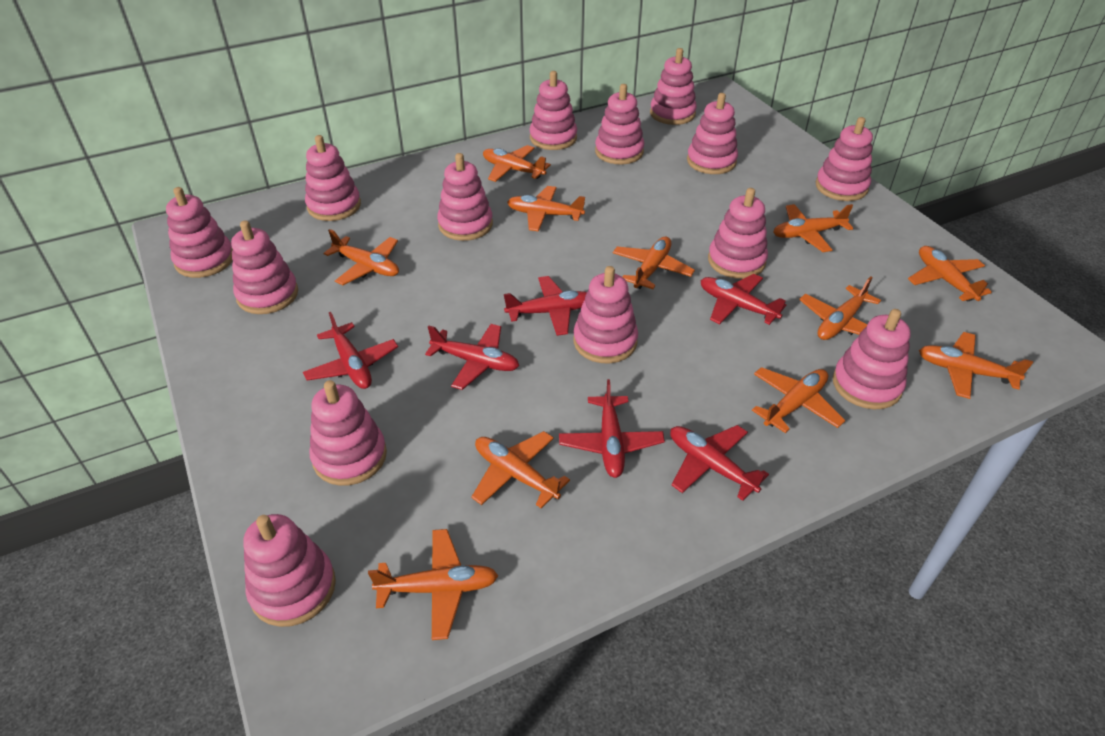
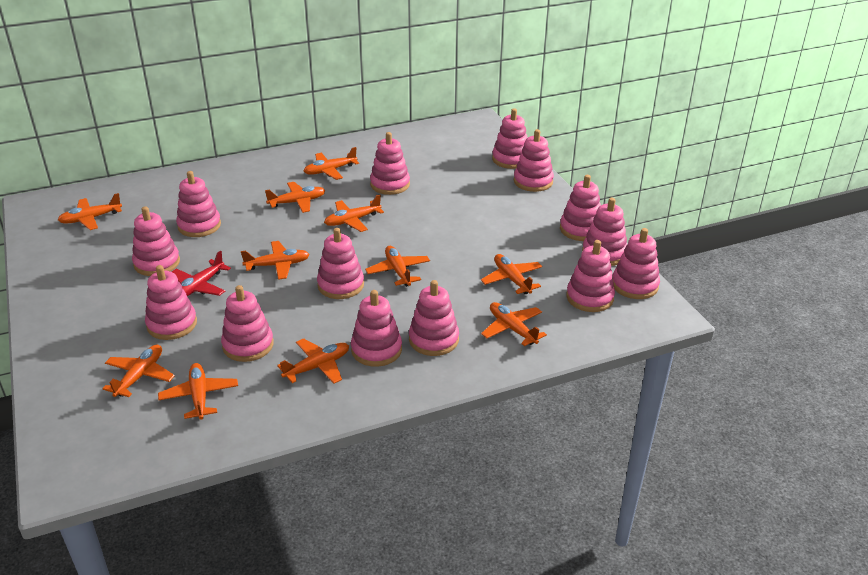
red plane: [303,312,398,389] [425,324,519,390] [504,276,587,336] [559,379,665,478] [670,425,769,501] [700,274,786,325] = 6 -> [172,251,231,296] = 1

